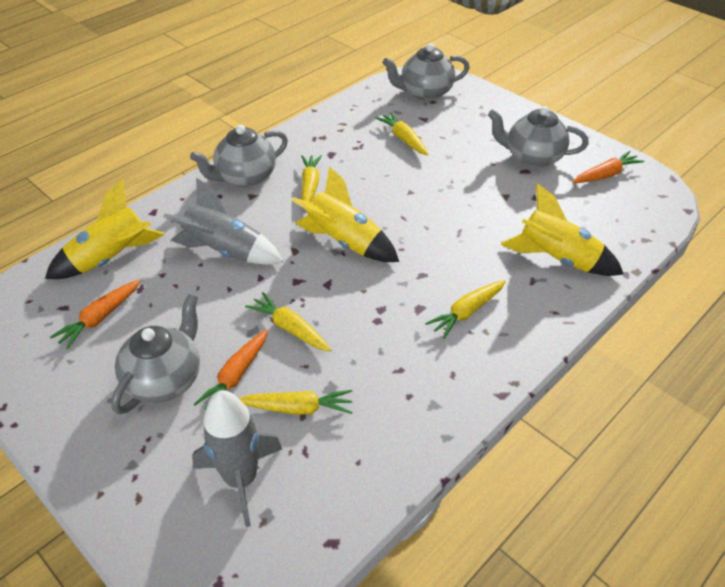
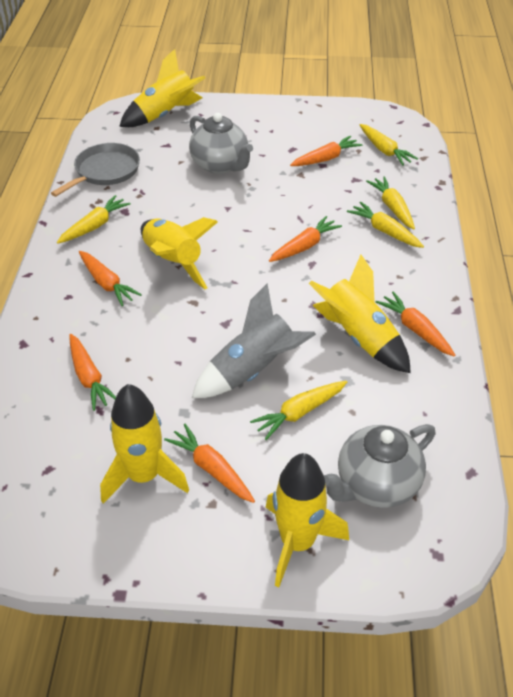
grey pan: none = 0 -> [51,143,140,197] = 1
grey rocket: [163,178,283,265] [192,390,282,527] = 2 -> [192,284,316,398] = 1
grey teapot: [111,294,200,414] [190,125,288,187] [383,43,470,101] [488,106,589,168] = 4 -> [189,113,253,174] [324,424,436,508] = 2
orange carrot: [50,279,141,349] [194,329,268,410] [572,151,644,183] = 3 -> [69,334,116,411] [79,251,142,306] [164,424,255,503] [269,216,342,262] [290,136,362,166] [376,292,455,356] = 6
yellow rocket: [45,179,165,279] [291,166,399,262] [500,183,624,276] = 3 -> [100,384,189,504] [119,49,205,127] [141,217,218,289] [266,453,349,587] [309,255,411,373] = 5

